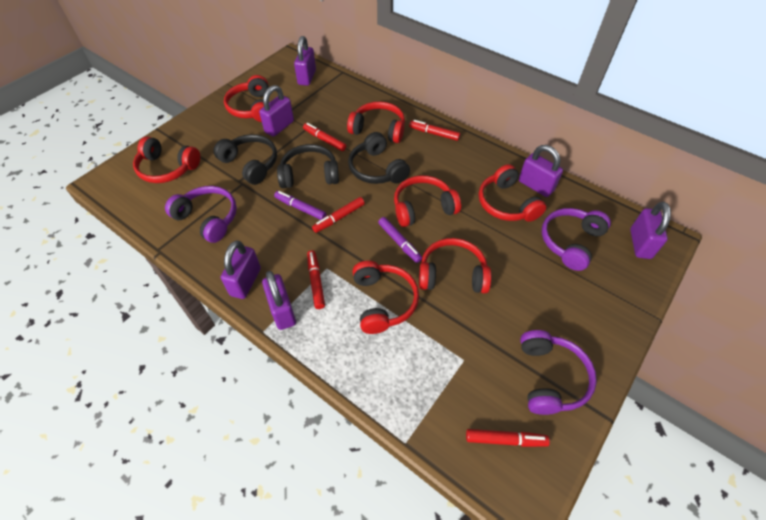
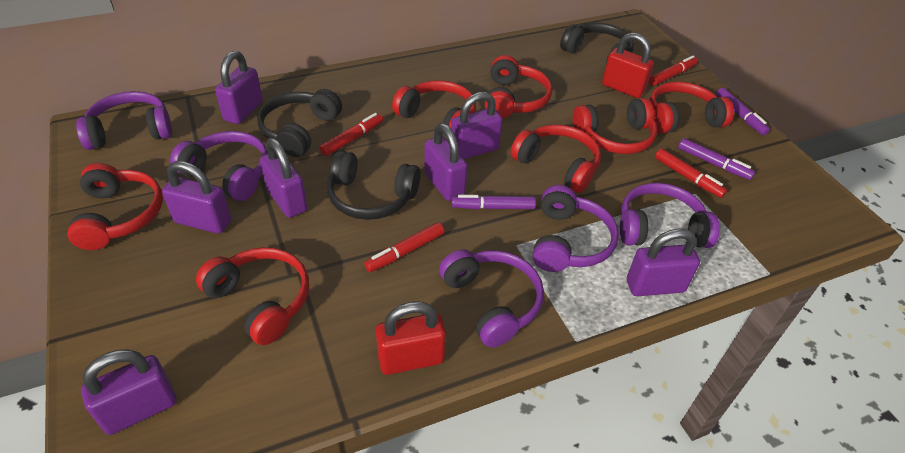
purple headphones: [165,186,237,243] [520,330,597,415] [542,208,611,271] = 3 -> [76,91,172,150] [170,131,268,201] [439,249,544,348] [533,185,619,272] [620,183,720,248] = 5
purple marker: [274,191,326,220] [378,217,422,263] = 2 -> [452,195,536,210] [678,138,755,180] [716,88,770,135] = 3
purple padlock: [221,241,261,299] [259,85,294,137] [262,271,296,330] [294,36,316,86] [519,145,563,197] [630,202,671,259] = 6 -> [81,349,177,435] [162,161,231,234] [215,51,263,124] [260,138,307,218] [424,123,468,201] [451,92,502,159] [627,229,700,296] = 7
red marker: [303,123,346,151] [307,250,325,309] [312,197,365,233] [409,120,460,141] [466,429,550,447] = 5 -> [320,113,383,156] [364,222,445,272] [649,56,698,86] [655,148,727,198] = 4
red padlock: none = 0 -> [376,301,446,375] [602,32,654,98] = 2

